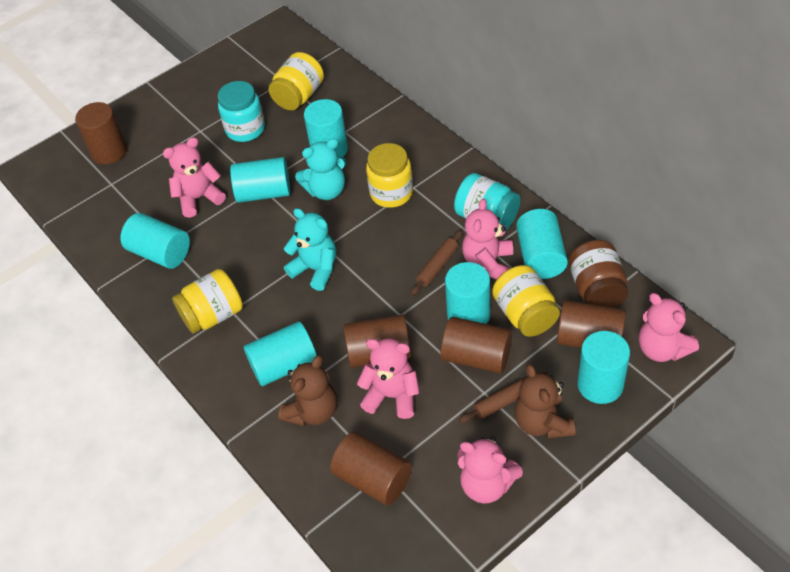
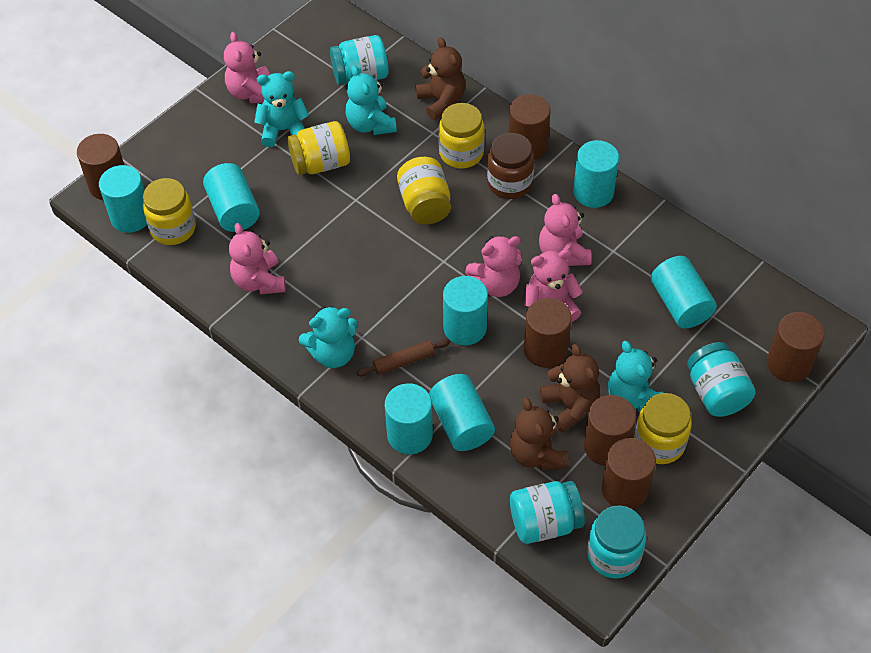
brown cylinder: [75,102,127,164] [330,432,412,505] [343,314,411,368] [441,317,512,374] [557,300,626,348] = 5 -> [77,134,124,200] [508,94,550,160] [524,298,572,368] [584,395,636,466] [602,438,656,509] [767,312,825,382] = 6
brown rolling pin: [410,230,463,296] [459,372,549,423] = 2 -> [356,339,451,376] = 1
brown teddy bear: [278,355,337,426] [515,364,575,439] = 2 -> [415,37,465,120] [510,398,569,470] [540,344,600,432] = 3
turquoise jar: [218,81,265,142] [454,173,521,230] = 2 -> [330,35,388,85] [510,481,585,544] [587,505,646,579] [687,342,755,417] = 4
turquoise teddy bear: [284,208,336,291] [295,138,346,200] = 2 -> [254,71,309,147] [299,306,358,368] [345,65,397,135] [608,341,664,412] = 4
yellow jar: [172,269,243,334] [269,52,324,110] [366,143,413,208] [492,265,560,337] = 4 -> [143,178,196,245] [287,121,350,175] [397,157,451,225] [438,103,485,169] [634,393,692,464] = 5

